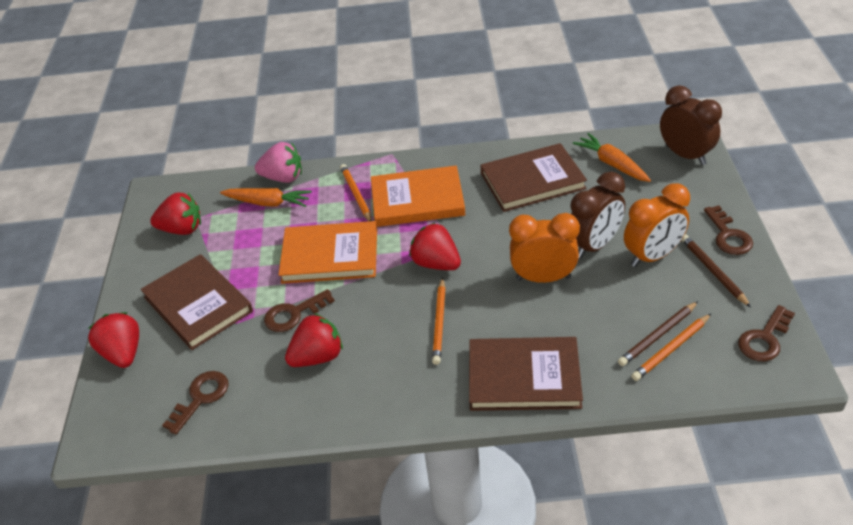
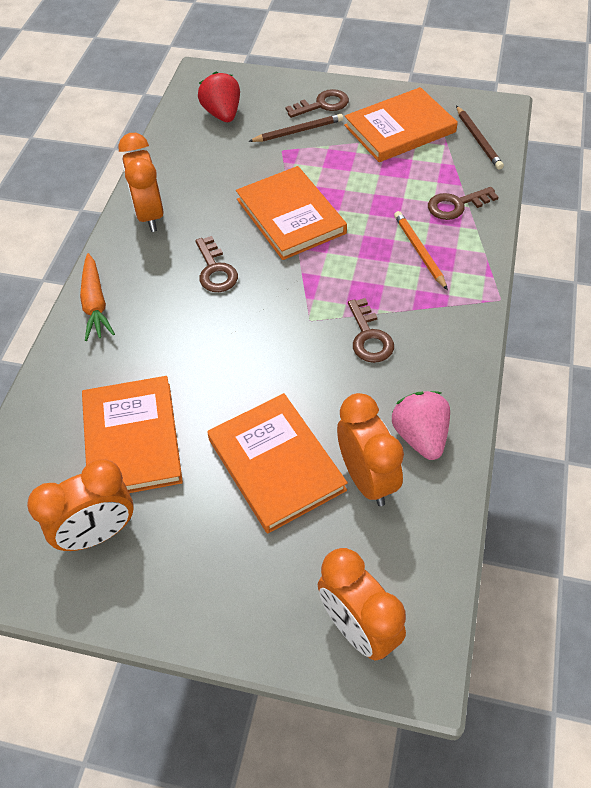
brown book: [141,254,253,350] [469,337,583,411] [480,143,587,212] = 3 -> none = 0
brown clock: [571,172,625,259] [660,85,722,165] = 2 -> none = 0
orange book: [278,221,377,284] [371,166,465,227] = 2 -> [82,376,183,493] [207,393,348,534] [236,166,347,260] [344,87,458,162] = 4
orange carrot: [220,188,312,207] [573,133,651,182] = 2 -> [80,253,115,341] = 1
orange clock: [509,213,580,283] [624,183,690,267] = 2 -> [27,459,133,551] [118,133,164,232] [318,548,406,661] [337,393,404,506] = 4
orange pencil: [340,164,372,221] [432,277,446,365] [631,314,711,381] = 3 -> [394,211,448,290] = 1
red strawberry: [88,312,139,368] [150,192,201,235] [285,313,343,367] [409,222,461,270] = 4 -> [198,71,240,122] = 1

